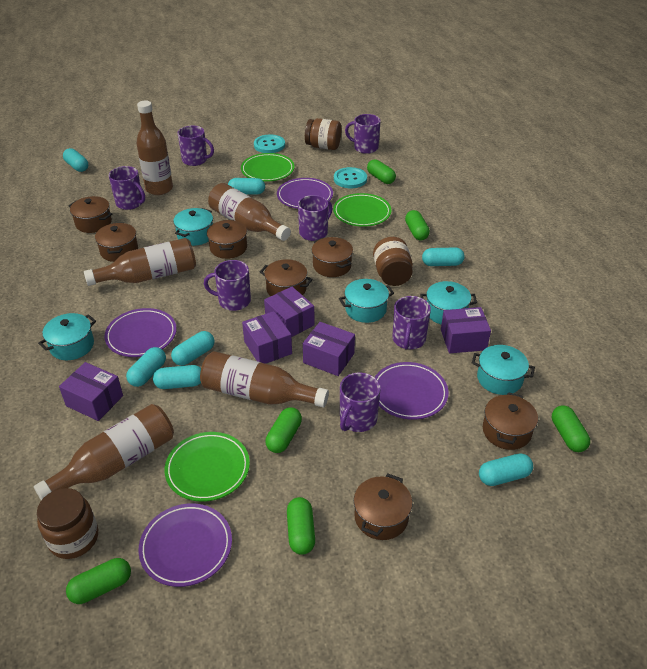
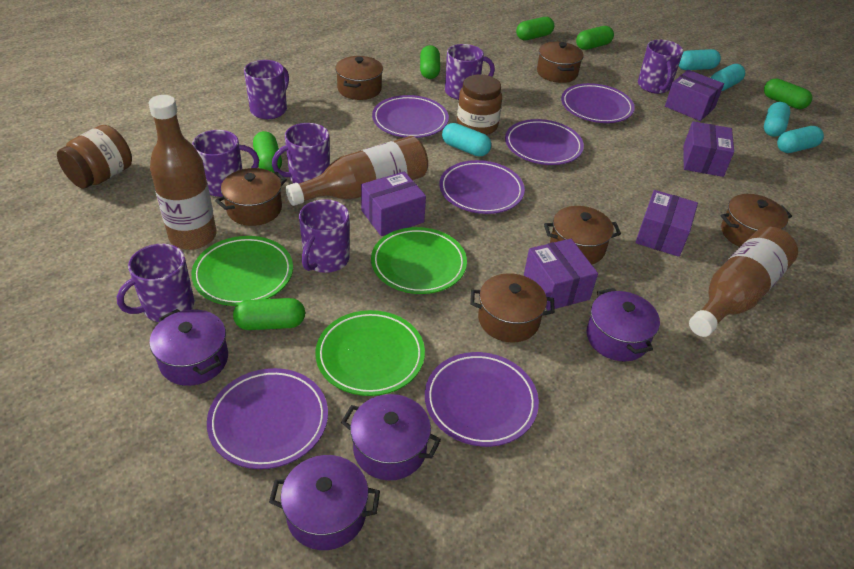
brown bottle: [34,404,174,500] [84,238,196,286] [137,101,173,195] [200,351,329,407] [208,183,291,241] = 5 -> [149,95,217,250] [286,136,428,206] [689,227,798,337] = 3
brown jar: [37,488,98,559] [305,118,341,150] [373,237,413,286] = 3 -> [57,125,132,189] [457,74,502,135] = 2
brown pot: [69,196,112,233] [95,222,138,262] [207,220,247,259] [260,259,313,296] [312,237,353,277] [354,474,412,540] [483,392,538,450] = 7 -> [215,168,287,226] [335,56,383,100] [470,273,555,342] [537,42,584,83] [544,206,621,264] [721,194,792,247] = 6
purple plate: [105,308,177,357] [139,503,232,587] [277,178,333,209] [375,362,449,420] = 4 -> [207,368,328,469] [372,95,449,138] [425,352,539,447] [439,160,525,214] [505,119,584,165] [561,83,635,123] = 6
purple pot: none = 0 -> [150,309,228,386] [269,455,380,550] [341,394,441,481] [586,288,660,361] = 4
turquoise button: [254,134,285,153] [334,167,367,188] = 2 -> none = 0
turquoise capsule: [63,148,88,172] [126,347,166,387] [153,365,201,389] [171,331,215,366] [228,178,265,195] [422,248,465,266] [479,453,533,486] = 7 -> [442,123,491,157] [679,49,721,70] [711,64,745,91] [764,102,790,137] [777,126,824,153] = 5
turquoise pot: [38,313,96,360] [173,208,213,246] [339,279,394,323] [420,281,477,324] [472,345,535,395] = 5 -> none = 0

